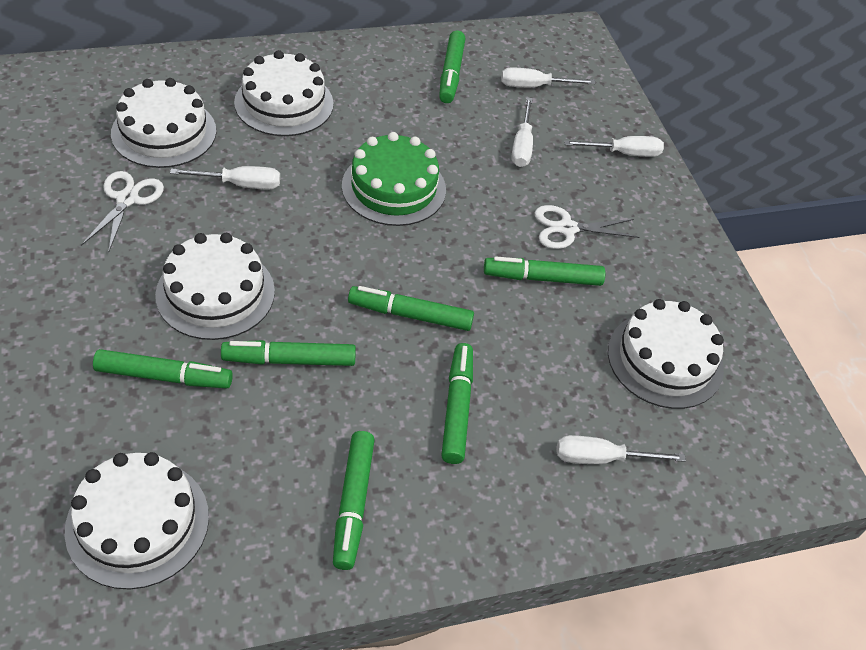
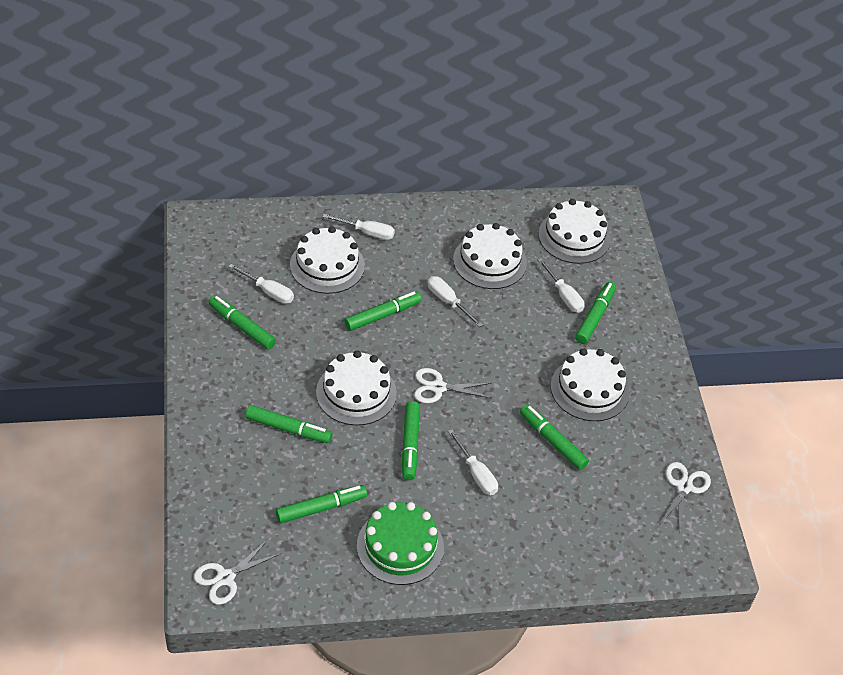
white scissors: [81,171,164,253] [535,205,639,249] = 2 -> [194,539,281,605] [414,368,491,403] [660,462,711,533] = 3

